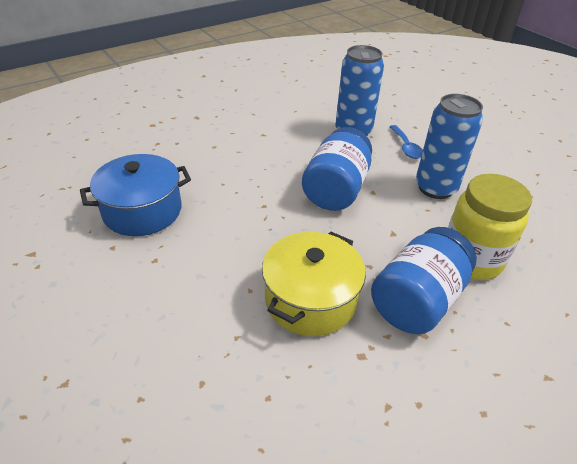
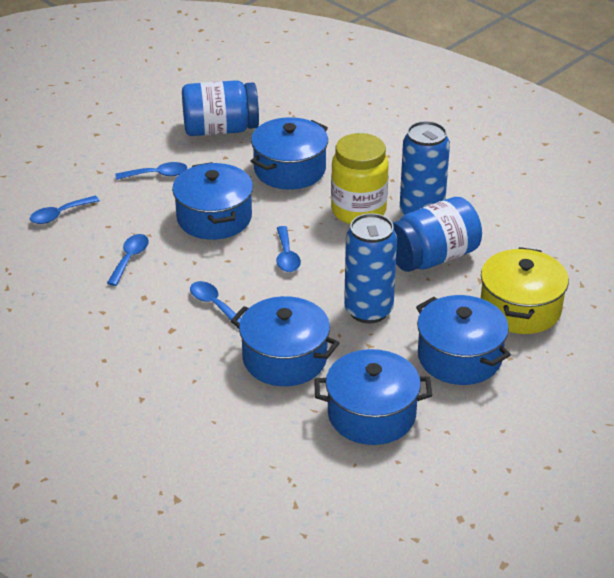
blue pot: [80,154,191,236] = 1 -> [172,162,253,240] [231,296,339,386] [251,117,328,190] [314,349,432,445] [416,295,511,385] = 5
blue spoon: [390,125,423,159] = 1 -> [30,196,100,224] [107,234,149,286] [115,162,188,180] [190,281,241,329] [277,226,301,272] = 5

